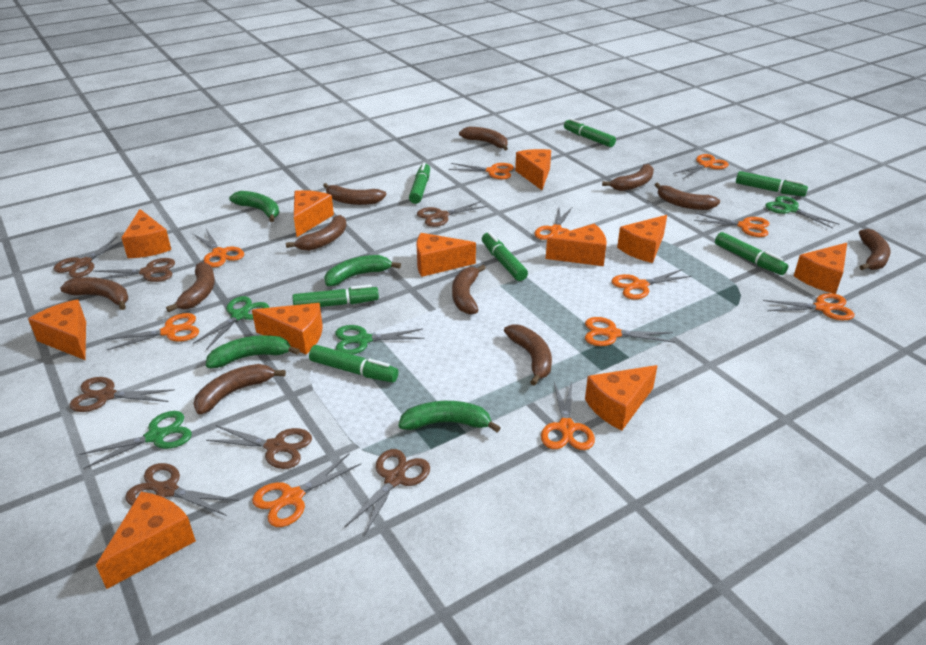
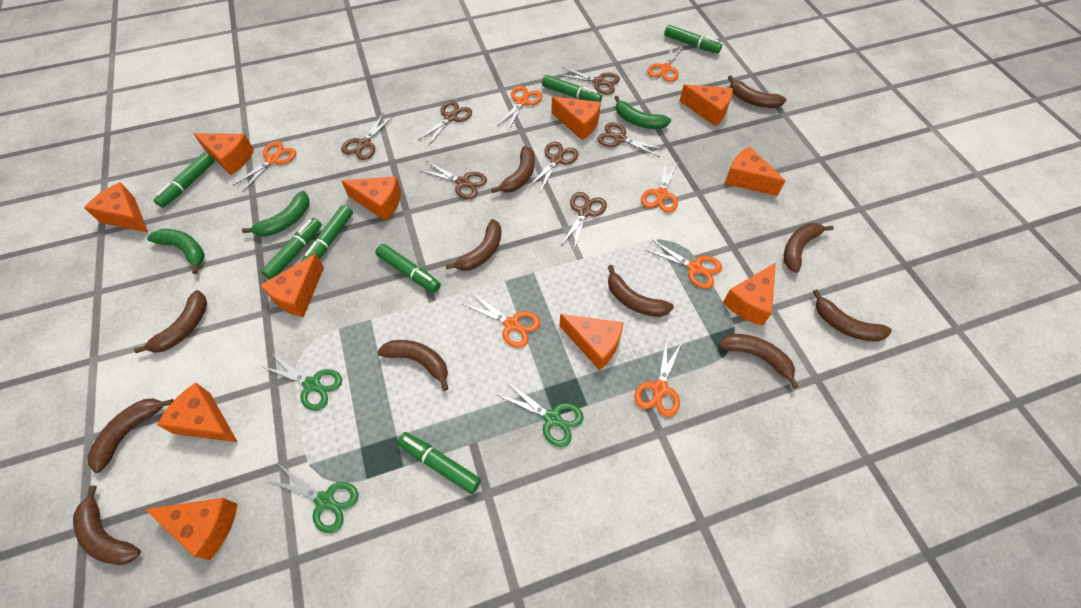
green banana: [206,335,300,368] [229,191,279,222] [324,255,401,286] [398,401,501,432] = 4 -> [147,229,205,274] [242,191,310,237] [614,96,671,129] = 3
green scissors: [79,411,192,469] [193,296,269,350] [335,325,425,355] [765,196,840,228] = 4 -> [260,353,342,411] [267,465,359,533] [498,381,584,447] = 3
orange scissors: [105,313,199,350] [192,229,244,267] [252,453,361,527] [448,163,514,179] [534,206,573,240] [541,382,595,450] [585,317,675,346] [611,269,691,299] [673,154,729,179] [694,213,769,237] [763,293,855,320] = 11 -> [232,141,296,192] [463,292,540,348] [497,86,543,131] [634,337,682,417] [641,159,678,213] [645,239,722,289] [647,44,684,82] = 7

